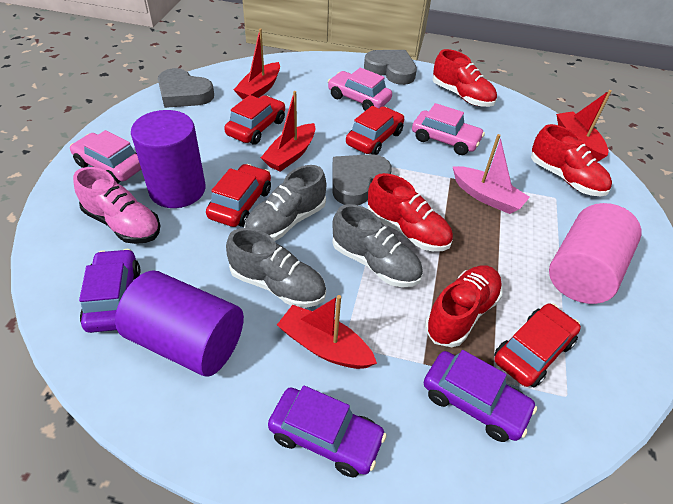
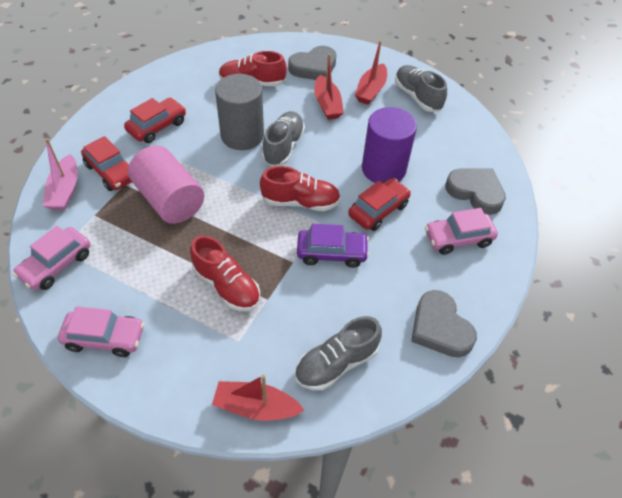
grey cylinder: none = 0 -> [215,74,264,150] = 1
pink shoe: [73,167,161,244] = 1 -> none = 0
purple car: [79,249,140,333] [268,386,387,477] [424,350,537,442] = 3 -> [297,224,369,268] = 1
purple cylinder: [115,271,244,377] [131,110,206,208] = 2 -> [362,107,417,183] = 1
red boat: [234,28,280,100] [261,91,316,172] [277,295,377,369] [556,90,612,162] = 4 -> [212,375,305,421] [314,54,344,120] [355,40,387,105] = 3
red car: [206,164,271,227] [224,95,285,145] [346,106,404,155] [494,304,581,387] = 4 -> [81,136,132,191] [124,98,186,143] [348,178,411,231] = 3
red shoe: [368,173,453,251] [425,265,502,347] [432,49,497,107] [531,124,612,196] = 4 -> [190,235,260,311] [219,51,287,86] [260,166,341,211] = 3

